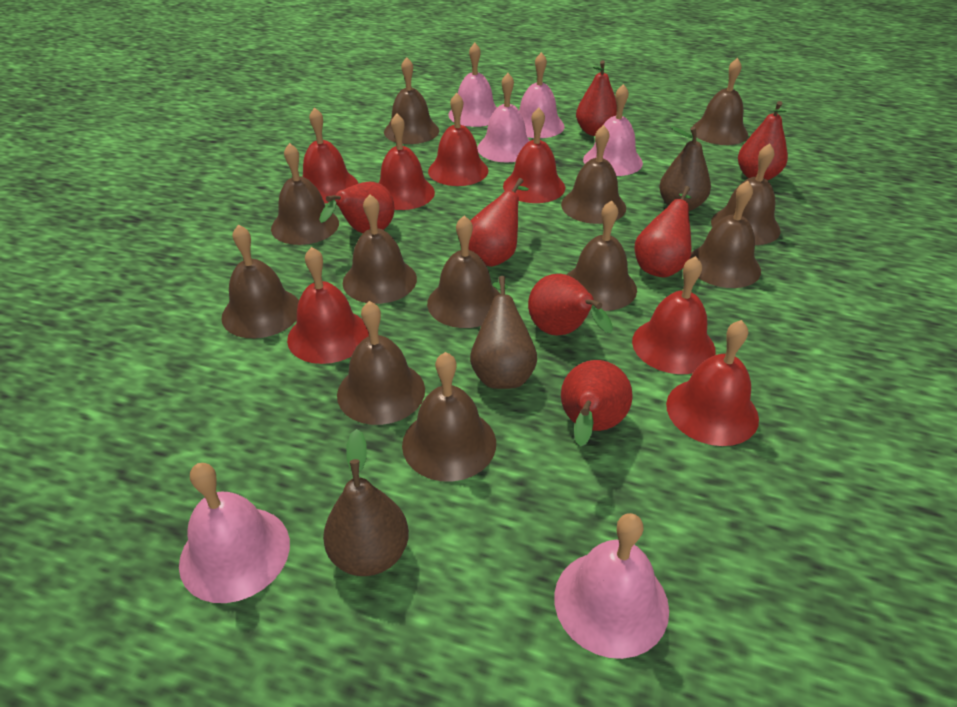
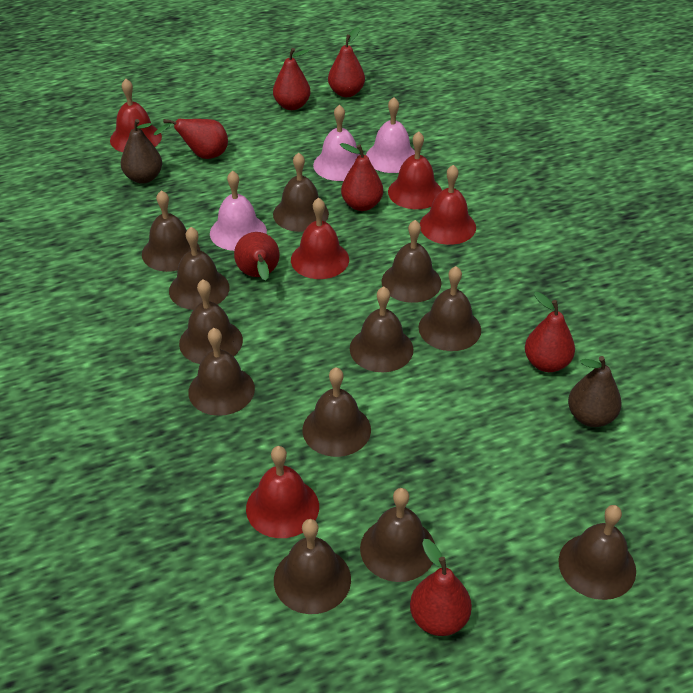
brown pear: [323,429,409,576] [470,276,537,389] [659,126,711,211] = 3 -> [121,119,162,184] [568,356,622,427] = 2
pink bell: [179,463,290,603] [448,43,497,127] [477,73,530,163] [519,52,565,138] [554,513,669,659] [583,84,643,176] = 6 -> [210,170,267,251] [313,104,360,181] [366,97,415,173] = 3
red bell: [287,247,369,364] [302,107,359,203] [379,114,435,210] [428,93,488,186] [503,108,565,203] [632,256,716,374] [666,320,759,446] = 7 -> [110,79,162,152] [246,446,319,538] [291,197,349,279] [388,131,442,209] [420,165,476,245] = 5

